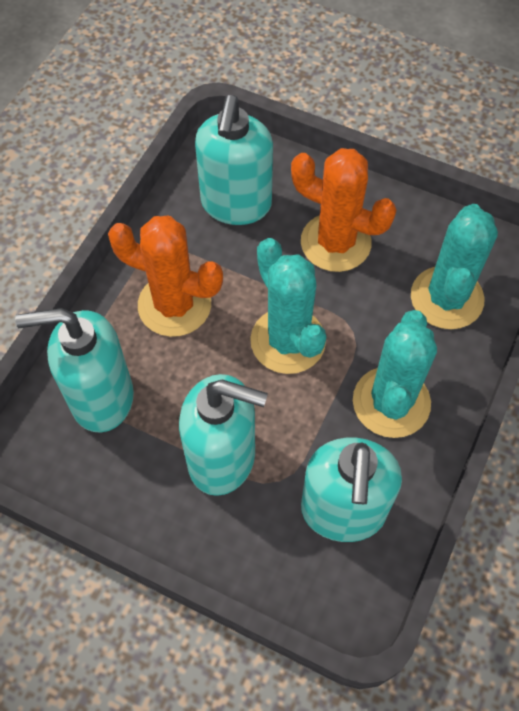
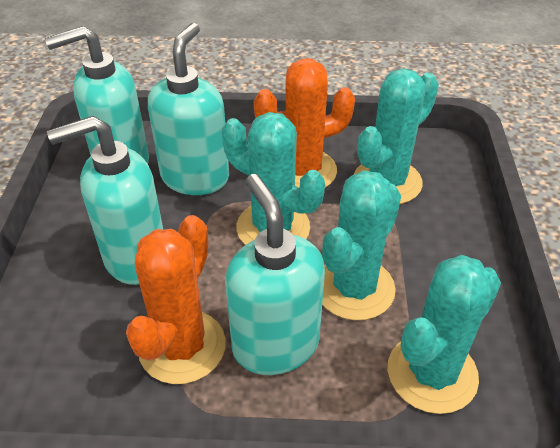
turquoise cactus: [250,238,326,374] [353,310,437,438] [411,204,498,329] = 3 -> [222,112,325,245] [322,170,401,320] [354,69,439,204] [388,255,501,414] = 4

